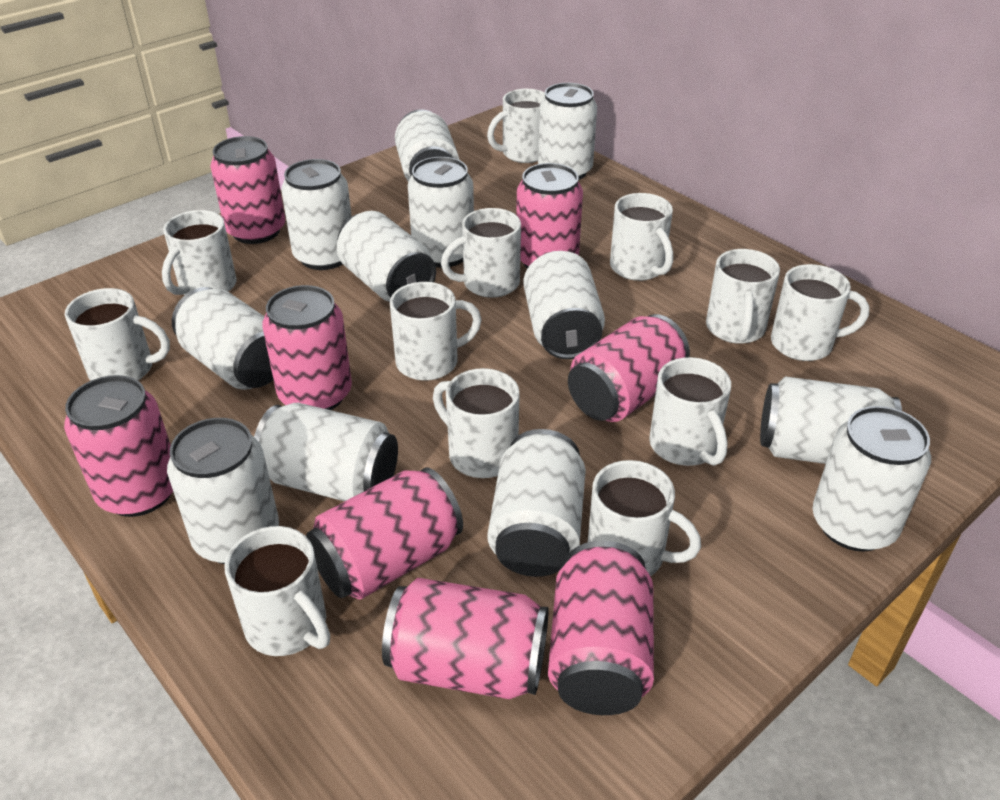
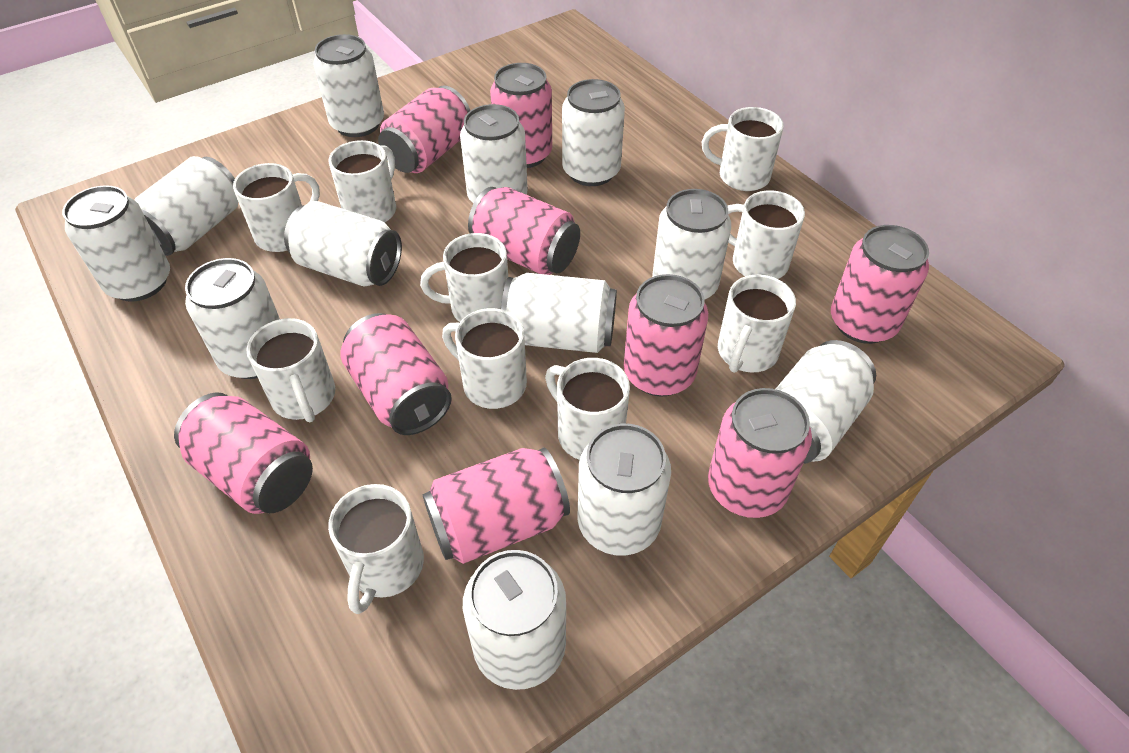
pink can: [64,375,173,517] [210,136,285,244] [262,285,352,410] [306,467,463,600] [382,578,549,699] [516,163,583,269] [548,541,654,715] [568,314,690,422] = 8 -> [174,392,313,514] [340,313,452,435] [378,86,470,173] [423,447,570,564] [468,187,580,275] [490,63,552,168] [624,274,708,397] [708,388,812,518] [831,225,929,344] = 9
white mug: [65,288,170,381] [162,210,237,295] [224,526,330,656] [390,282,482,381] [433,368,520,478] [441,208,521,298] [487,89,545,163] [588,460,701,576] [610,193,673,281] [649,357,731,466] [706,249,780,344] [771,264,869,361] = 12 -> [233,163,320,252] [246,318,335,422] [328,140,396,222] [328,484,424,614] [420,233,508,322] [442,308,527,409] [545,358,630,460] [702,107,783,191] [718,275,796,373] [728,190,805,279] = 10

